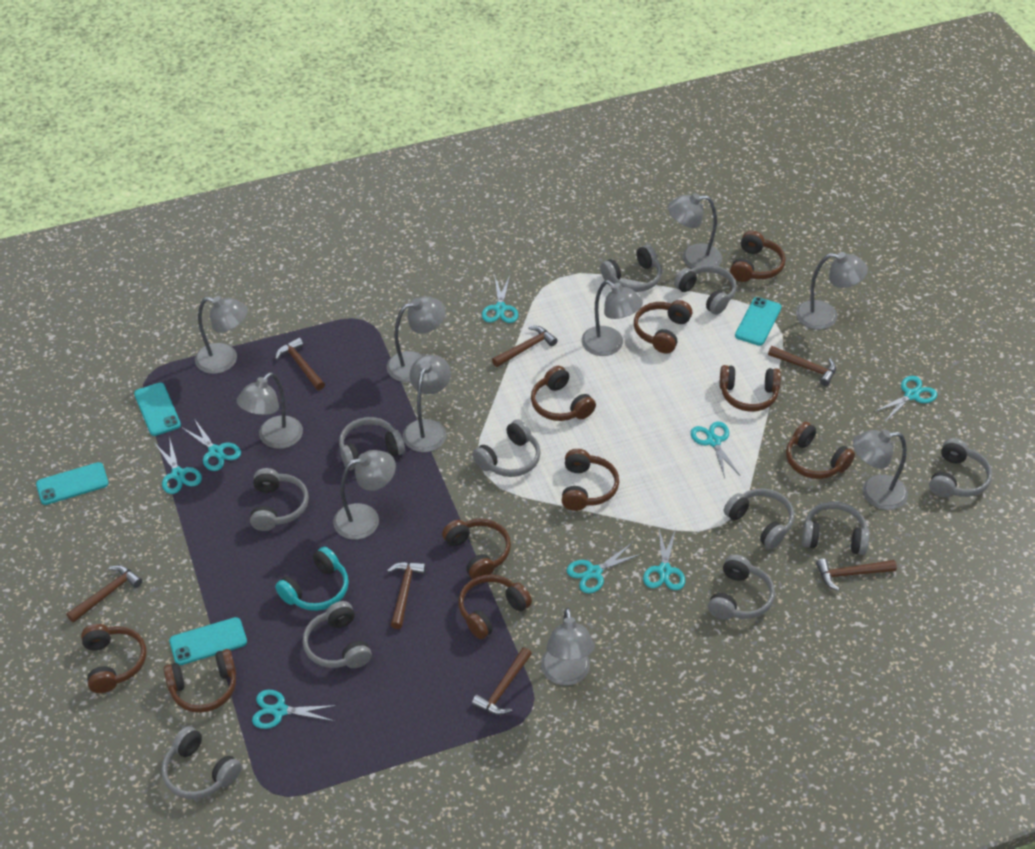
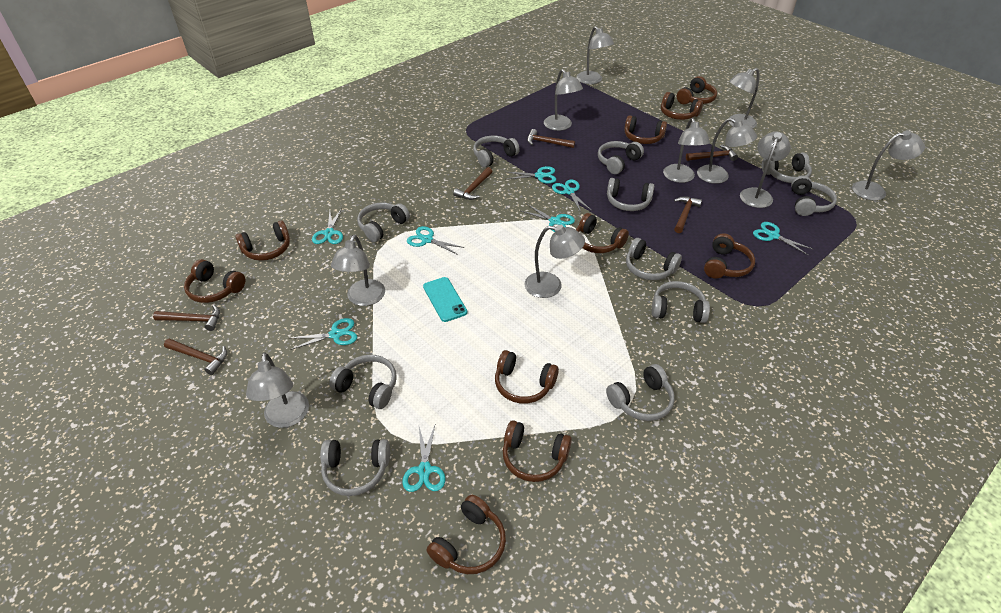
brown hammer: [67,565,142,623] [275,338,325,390] [387,562,426,629] [472,647,532,715] [492,326,558,367] [768,346,836,386] [816,559,897,591] = 7 -> [153,305,220,331] [164,338,227,375] [453,167,492,200] [527,129,575,148] [674,196,702,233] [686,145,738,161] = 6
turquoise headphones: [275,547,349,611] = 1 -> none = 0
turquoise phone: [36,462,109,505] [134,383,181,436] [169,617,247,665] [735,297,782,346] = 4 -> [423,277,467,322] = 1

